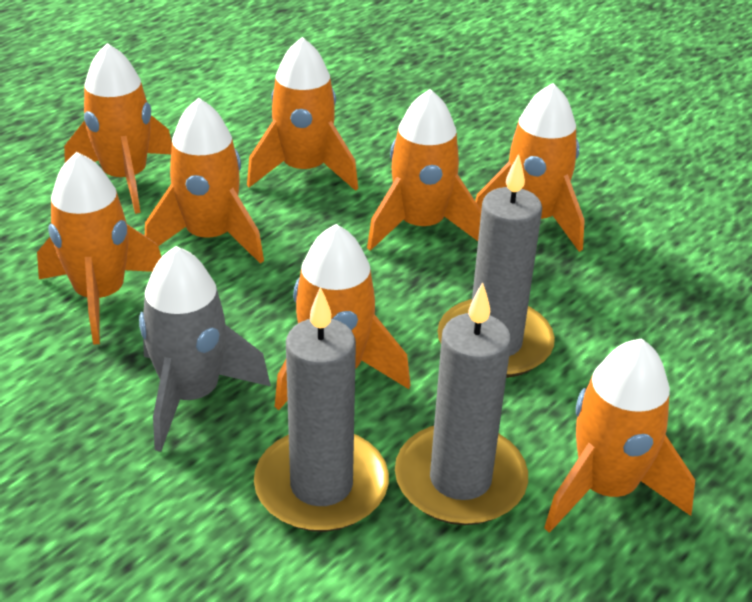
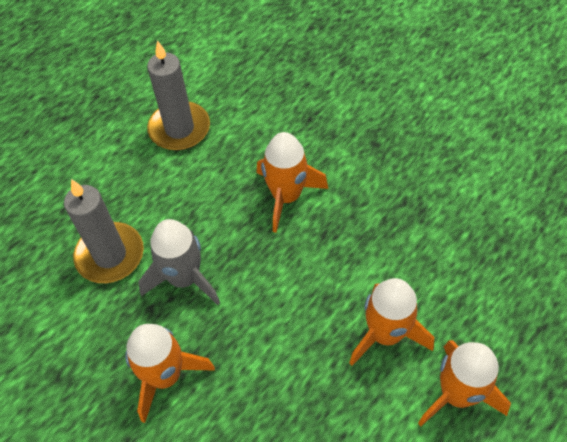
grey candle: [254,287,389,532] [395,282,528,525] [437,154,555,378] = 3 -> [64,179,144,283] [147,40,210,151] = 2
orange rocket: [37,152,161,345] [64,43,172,214] [145,98,264,264] [247,37,358,191] [275,224,411,410] [367,89,481,251] [475,83,585,252] [544,338,695,533] = 8 -> [125,324,215,423] [256,132,328,233] [349,278,434,366] [418,340,511,426] = 4

